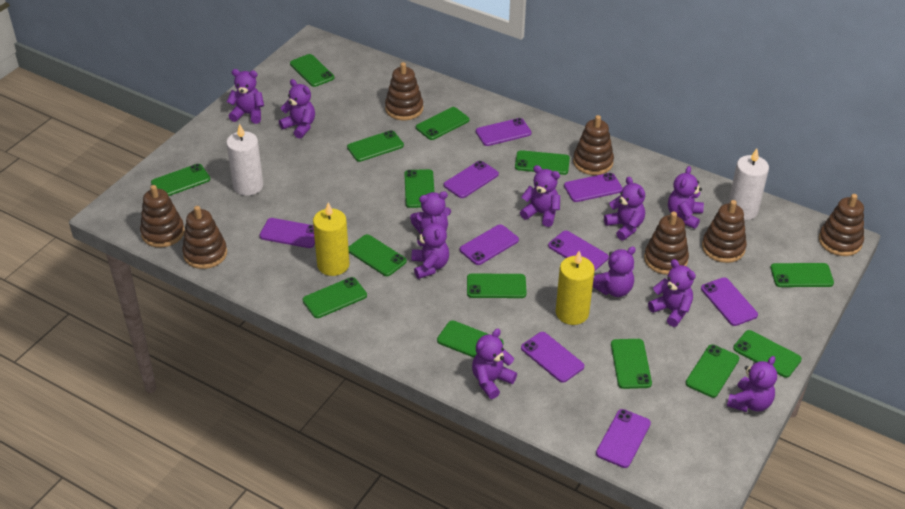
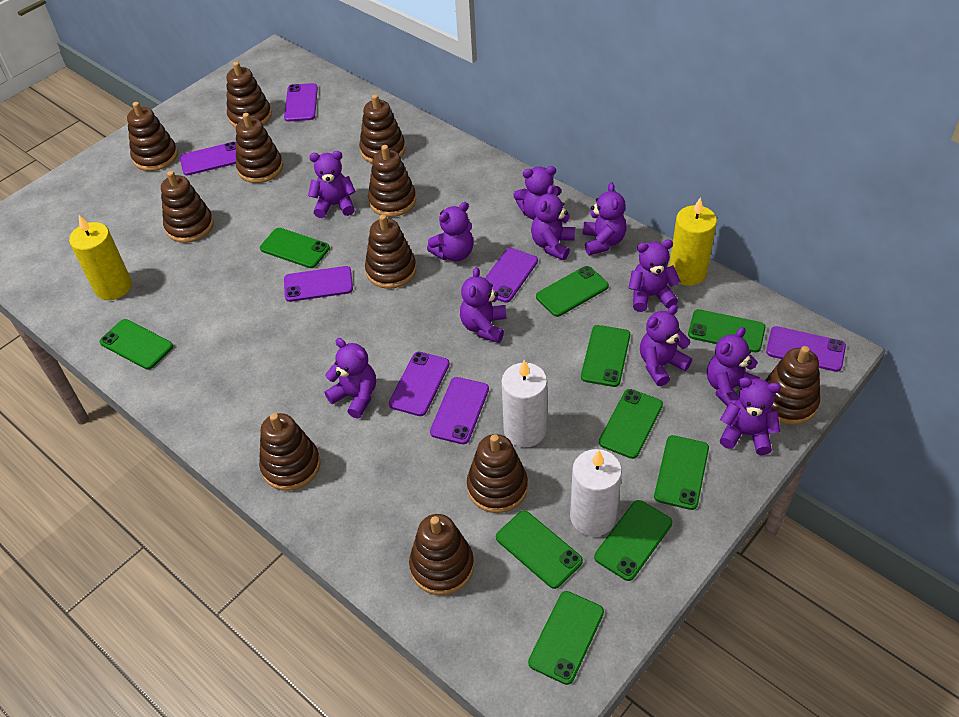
brown stacking toy: [140,185,185,247] [182,206,227,269] [385,62,423,120] [573,115,614,175] [644,212,689,275] [702,200,747,263] [819,194,864,256] = 7 -> [127,102,178,171] [161,171,214,243] [227,61,272,128] [236,113,283,183] [259,413,320,491] [359,94,405,164] [365,214,416,289] [368,145,416,217] [409,514,474,595] [467,434,528,513] [765,346,820,425] = 11
green phone: [151,164,210,196] [290,54,334,87] [303,277,367,318] [347,130,404,162] [348,234,407,276] [404,169,434,208] [416,107,469,140] [437,320,504,358] [467,274,527,298] [515,150,570,175] [611,339,652,389] [686,344,739,398] [733,330,802,378] [771,263,834,287] = 14 -> [100,319,173,369] [260,228,330,268] [496,511,583,589] [528,591,604,685] [536,266,609,317] [581,325,630,387] [594,500,672,581] [599,389,663,459] [654,435,709,510] [688,309,765,352] = 10
purple phone: [260,218,315,248] [444,161,499,198] [460,224,519,265] [476,118,532,146] [521,332,584,383] [548,231,609,271] [564,173,623,202] [596,409,651,468] [701,277,758,326] = 9 -> [180,142,236,175] [284,83,318,122] [284,266,353,302] [389,352,450,416] [430,377,489,444] [485,248,538,303] [766,326,846,372] = 7

